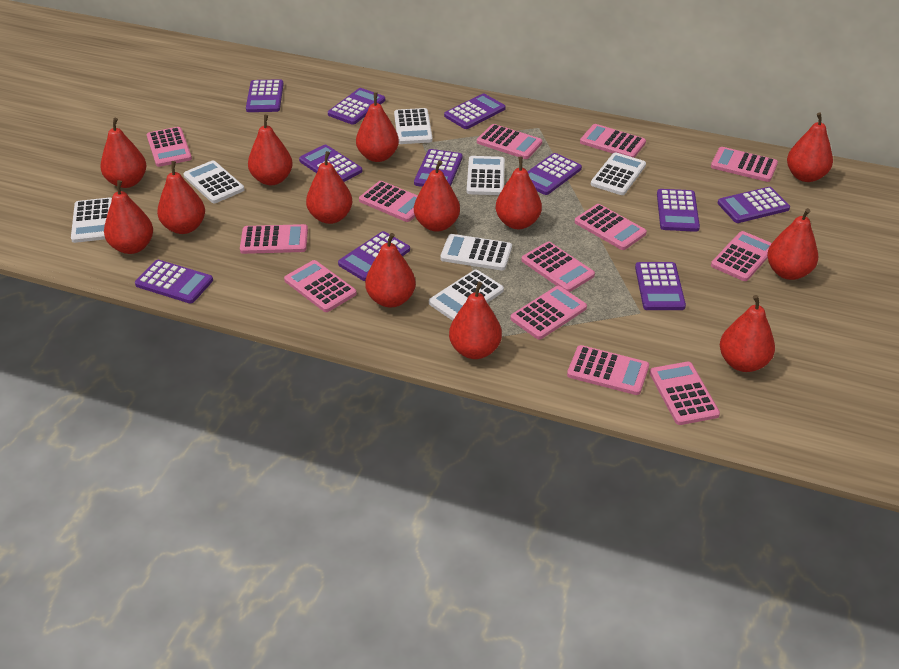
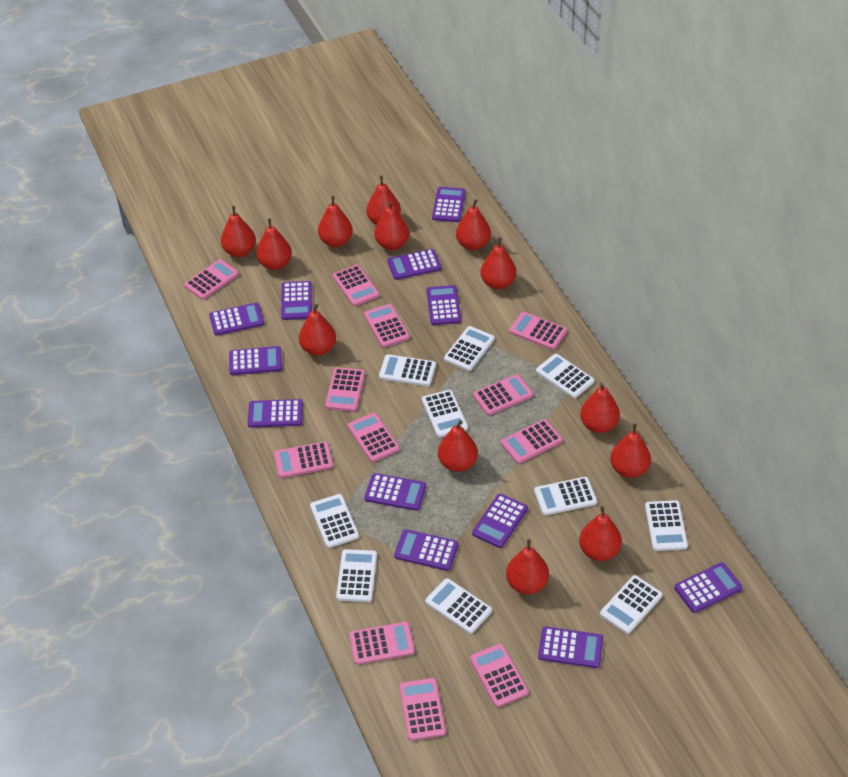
pink calculator: [147,127,192,167] [240,224,308,254] [284,260,357,312] [359,181,418,222] [477,124,542,159] [511,286,587,340] [521,242,595,292] [567,345,649,395] [575,204,647,250] [580,124,646,158] [650,362,720,425] [711,147,778,182] [711,231,772,281] = 13 -> [184,259,239,300] [274,441,333,478] [325,367,365,412] [333,265,380,306] [348,413,400,462] [349,622,415,665] [364,304,410,348] [399,678,446,741] [470,643,529,707] [473,374,533,415] [501,419,563,464] [509,312,567,350] = 12
purple calculator: [135,260,213,303] [246,79,284,112] [299,145,363,182] [328,88,385,125] [338,231,410,281] [414,149,462,187] [444,93,506,129] [527,153,582,195] [635,262,686,310] [657,189,700,232] [718,187,790,223] = 11 -> [209,303,264,336] [229,346,282,375] [248,399,303,428] [281,281,312,320] [365,473,426,511] [387,249,441,280] [394,529,459,571] [426,285,461,325] [432,187,466,222] [472,494,528,548] [538,627,603,668] [674,562,743,613] = 12
white calculator: [71,197,112,243] [183,160,245,203] [394,108,433,144] [429,270,504,321] [440,234,512,270] [467,156,505,195] [591,152,646,195] = 7 -> [310,494,359,548] [336,549,377,602] [379,354,436,387] [422,390,468,438] [425,578,492,634] [444,326,495,371] [534,477,597,516] [536,354,594,398] [600,575,662,634] [645,500,688,551] = 10

